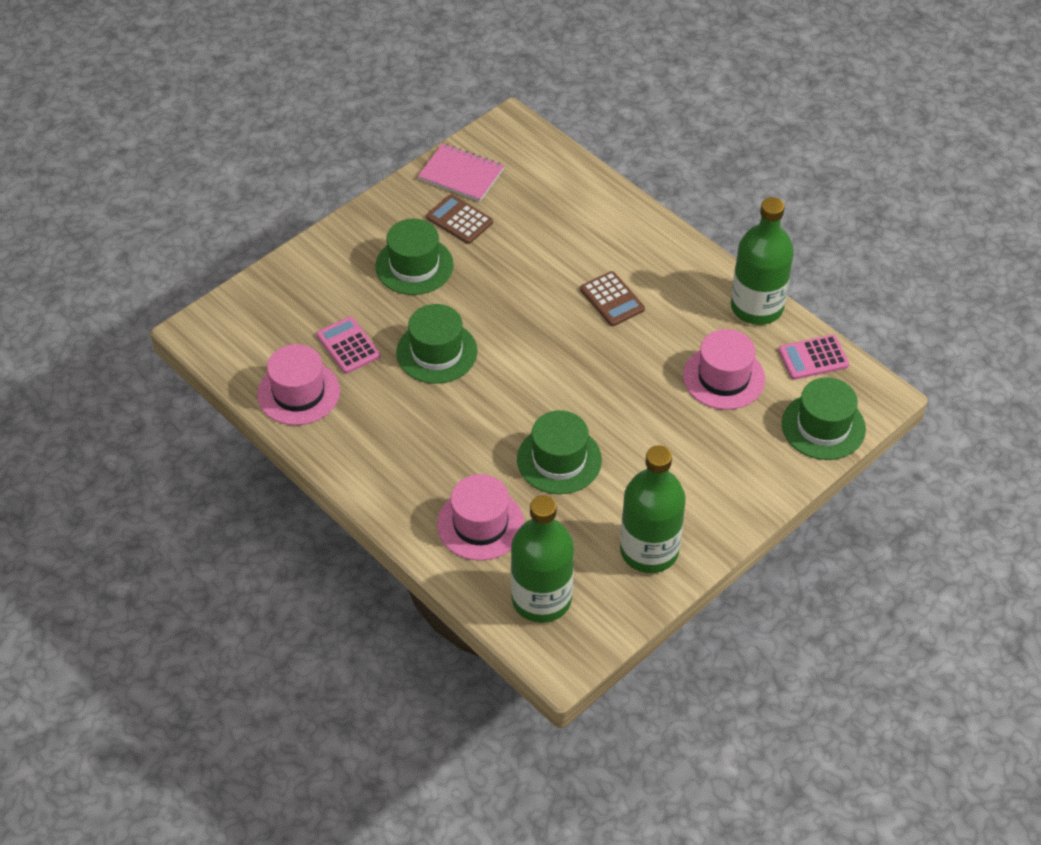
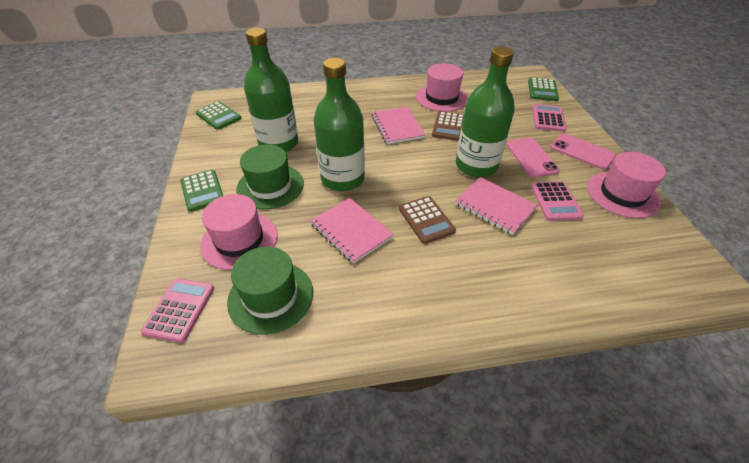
green calculator: none = 0 -> [180,170,223,212] [196,101,242,130] [528,78,559,101] = 3
green hat: [375,219,454,295] [396,304,477,384] [517,410,602,494] [782,377,866,460] = 4 -> [227,247,313,335] [236,144,304,210] = 2
pink calculator: [316,316,381,374] [778,335,849,380] = 2 -> [141,278,214,343] [531,181,584,221] [533,104,566,132] = 3
pink notebook: [418,143,504,202] = 1 -> [310,198,394,264] [371,107,426,144] [455,177,538,235] = 3
pink phone: none = 0 -> [507,138,560,178] [551,134,616,170] = 2

